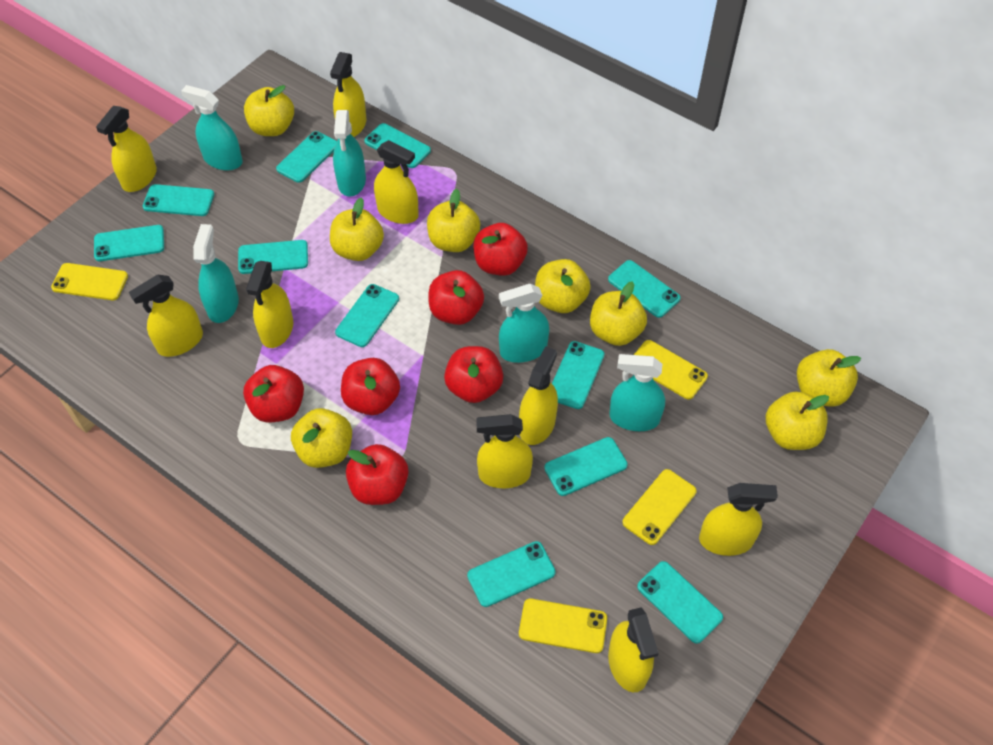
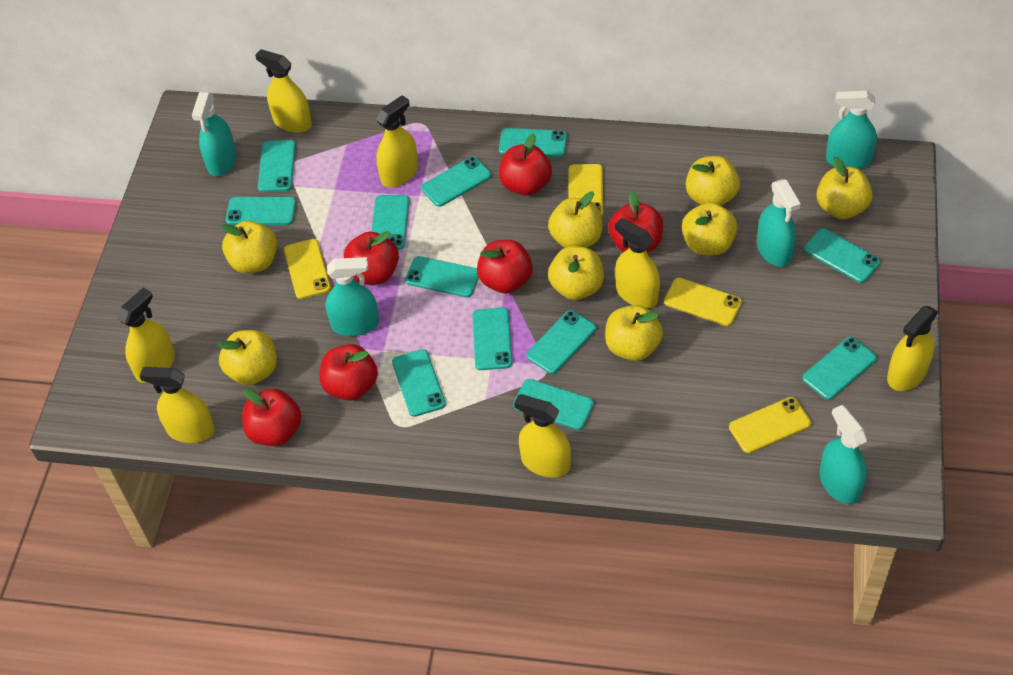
turquoise phone: [94,225,164,261] [142,184,214,216] [238,240,308,274] [276,131,337,183] [335,284,399,347] [364,123,431,168] [467,541,556,607] [544,437,628,496] [552,341,605,409] [608,260,680,318] [637,561,723,644] = 11 -> [226,197,296,225] [258,140,296,192] [371,195,409,250] [392,349,446,417] [405,256,479,298] [421,156,491,207] [472,307,512,370] [499,128,567,157] [513,379,594,430] [526,310,596,374] [802,337,877,400] [804,228,880,283] = 12
yellow spray bottle: [96,106,157,192] [129,275,203,357] [246,261,293,348] [330,52,367,137] [374,140,419,224] [476,414,533,488] [519,346,558,445] [608,607,659,692] [699,483,778,556] = 9 -> [117,288,175,383] [140,367,215,443] [255,49,312,133] [376,95,418,187] [514,394,571,477] [615,218,660,308] [887,306,938,391] = 7

